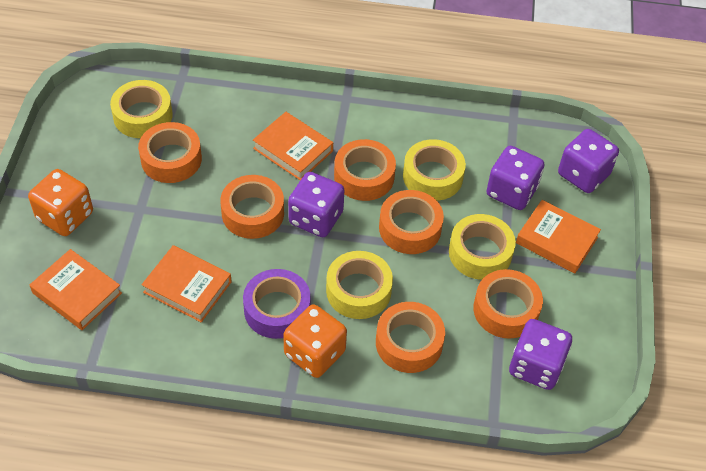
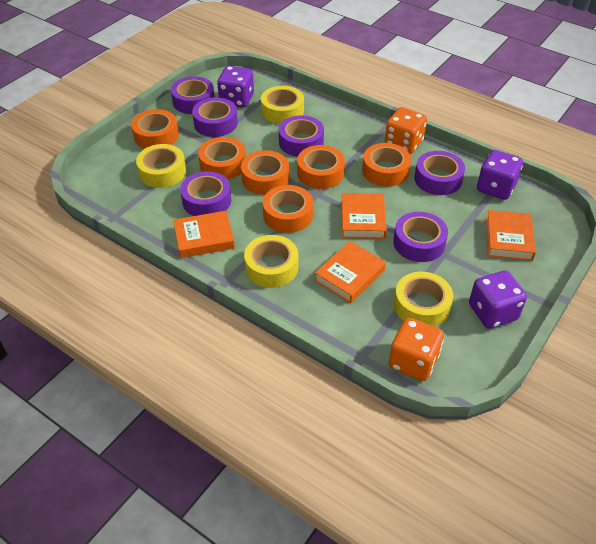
purple dice: [288,172,344,237] [486,146,544,210] [509,319,572,390] [558,129,619,193] = 4 -> [217,66,254,108] [469,270,527,329] [477,150,523,200] = 3
purple tape: [243,269,311,339] = 1 -> [171,76,215,114] [180,171,231,216] [192,97,238,137] [279,116,324,157] [393,212,448,262] [414,151,465,195] = 6

